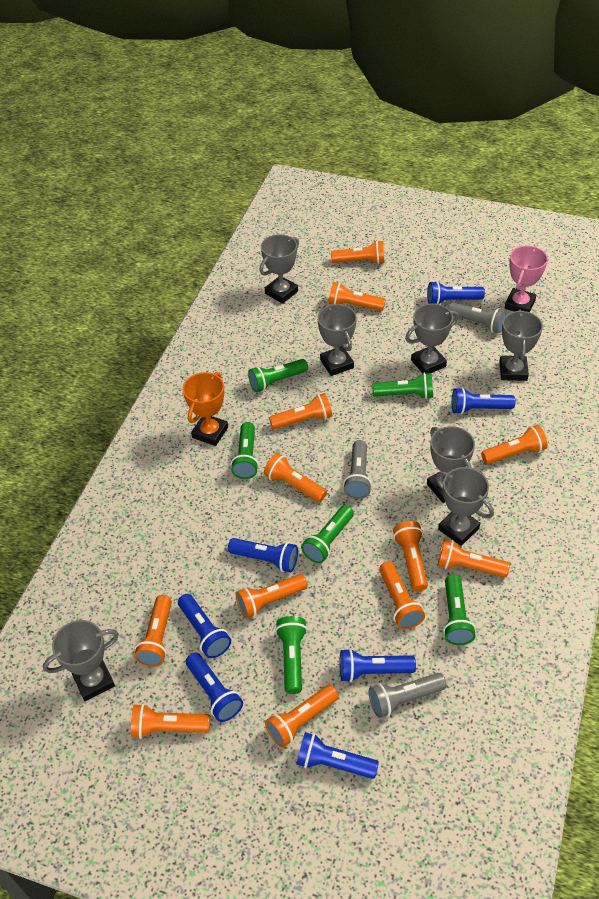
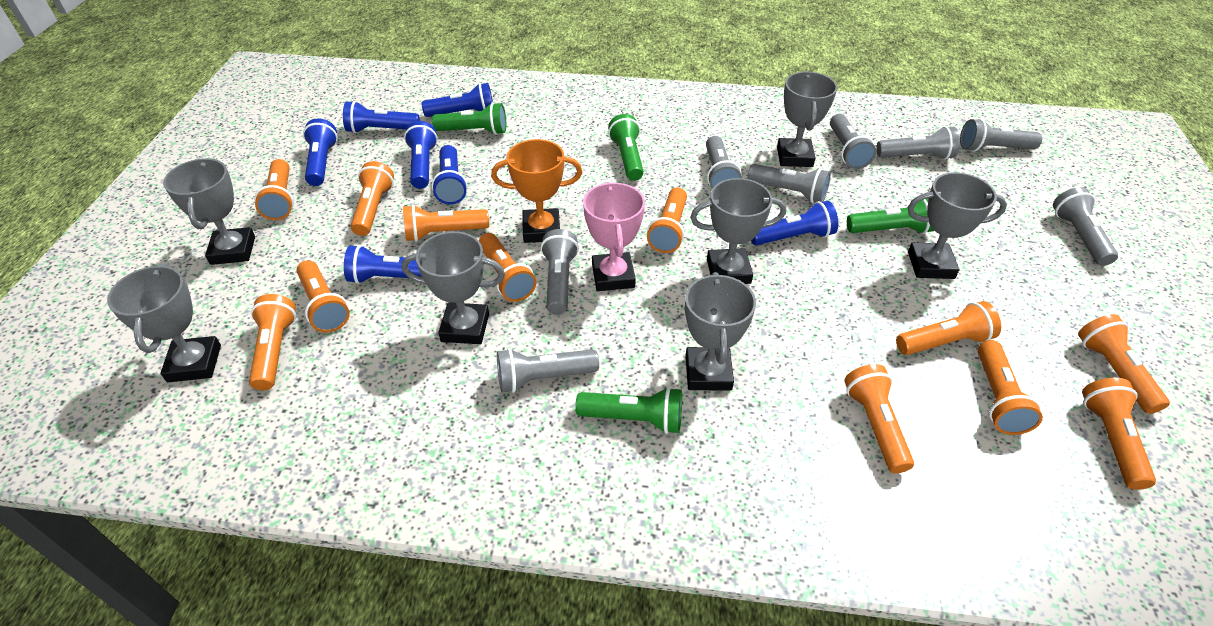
green flashlight: [231,422,259,479] [248,359,308,392] [275,616,307,694] [301,505,354,563] [372,373,433,399] [443,574,476,645] = 6 -> [432,102,506,135] [575,387,682,434] [608,114,644,181] [847,198,934,234] = 4
grey flashlight: [343,440,372,499] [369,673,446,718] [448,302,507,333] = 3 -> [497,348,599,393] [541,229,579,315] [706,136,742,189] [748,164,831,203] [830,114,876,169] [876,126,960,160] [960,119,1042,152] [1053,187,1118,266] = 8

